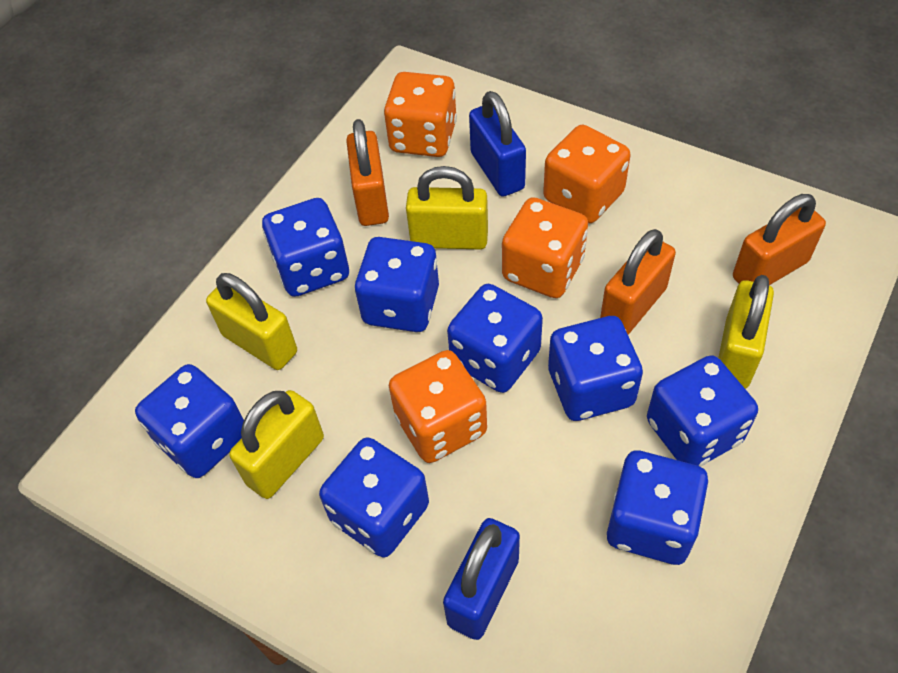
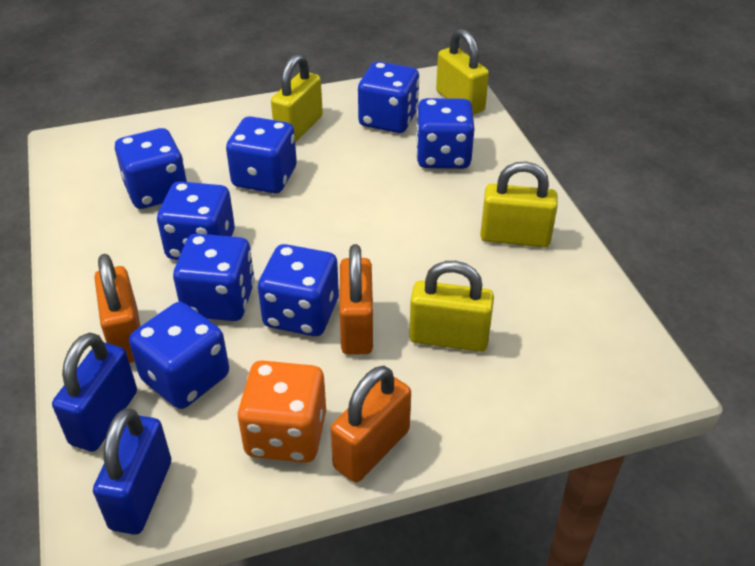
orange dice: [384,72,457,157] [388,350,487,463] [502,197,588,298] [543,125,631,223] = 4 -> [237,360,326,463] = 1

